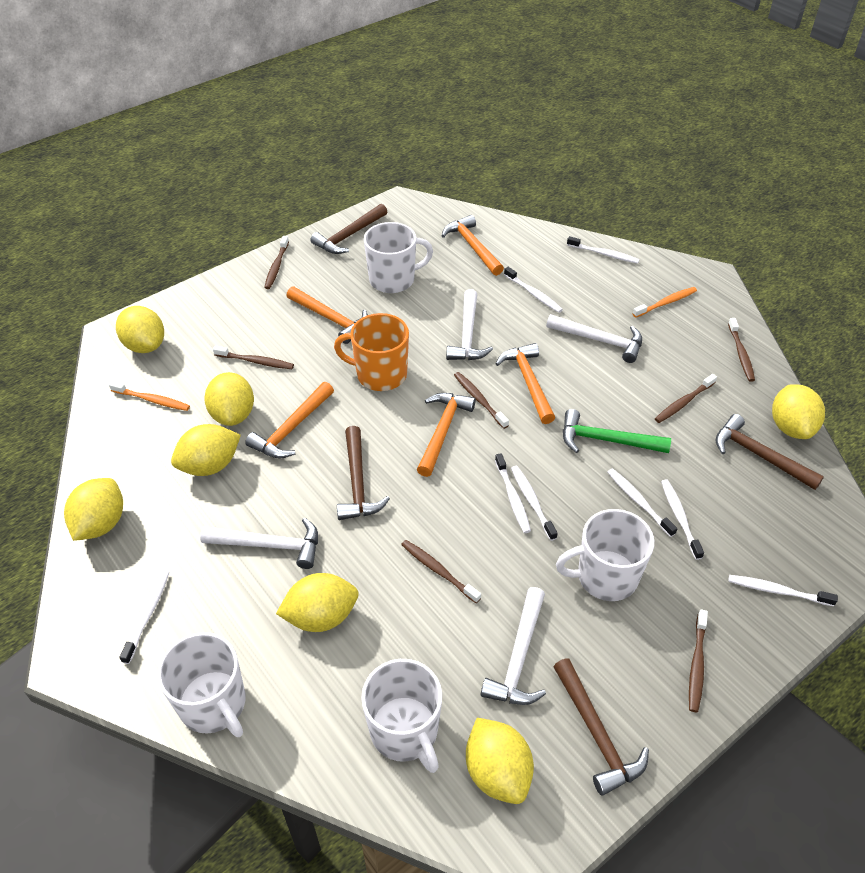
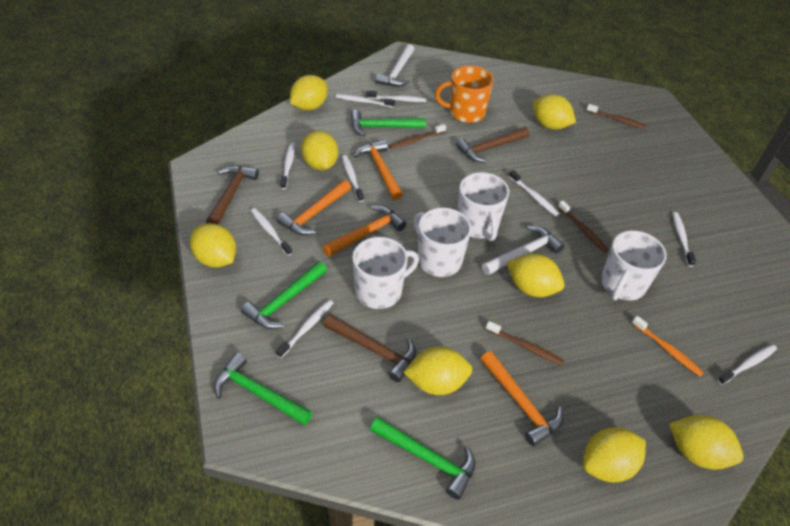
brown hammer: [310,204,387,254] [337,426,390,520] [554,658,649,796] [715,414,824,490] = 4 -> [206,166,259,224] [323,314,416,382] [456,127,529,163] = 3
brown toothbrush: [213,346,294,369] [264,236,289,289] [401,540,481,603] [454,372,509,429] [655,374,717,423] [689,609,708,712] [728,318,755,382] = 7 -> [389,124,446,149] [486,321,564,366] [558,201,609,252] [587,104,647,129] = 4
green hammer: [563,409,671,453] = 1 -> [214,353,312,426] [241,261,327,329] [351,110,426,137] [370,417,475,500] = 4
orange hammer: [245,382,334,459] [286,286,368,344] [417,393,476,477] [442,215,504,276] [495,343,555,424] = 5 -> [277,180,351,235] [323,206,407,257] [354,140,403,200] [480,351,563,446] = 4
orange toothbrush: [109,381,190,411] [633,287,697,318] = 2 -> [632,316,704,377] = 1
white hammer: [200,518,318,569] [446,289,493,360] [481,587,546,705] [546,314,642,363] = 4 -> [375,44,414,87] [482,226,565,275] = 2
white toothbrush: [119,570,170,664] [495,453,531,533] [504,267,563,313] [511,466,558,541] [567,236,640,264] [608,468,677,537] [661,479,704,560] [728,575,838,606] = 8 -> [251,208,292,256] [276,300,333,358] [280,143,295,189] [335,94,395,108] [342,155,364,202] [366,91,426,102] [509,170,559,216] [673,212,696,267] [717,344,777,385] = 9
yellow lemon: [64,478,123,541] [116,306,164,353] [171,424,241,476] [204,372,254,426] [276,573,359,632] [466,718,534,804] [772,384,825,439] = 7 -> [190,223,236,268] [290,75,328,110] [301,130,338,170] [403,347,472,395] [507,253,565,297] [532,94,576,130] [583,428,646,483] [669,415,744,470] = 8

